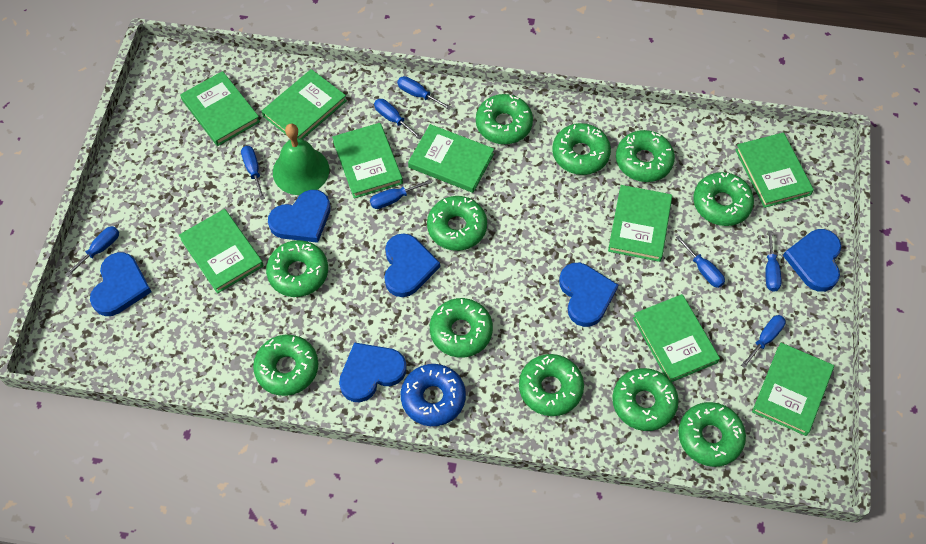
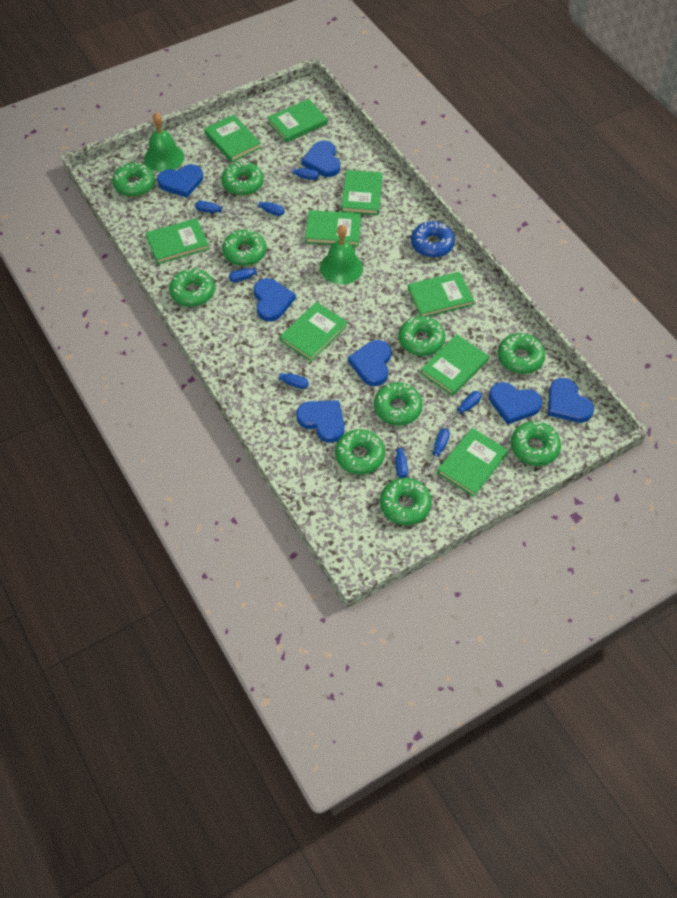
blue heart: [90,252,152,316] [268,190,331,243] [339,342,407,402] [384,233,440,297] [559,263,618,327] [783,229,841,292] = 6 -> [157,164,203,198] [254,278,296,321] [296,400,345,443] [301,141,340,177] [348,340,392,386] [489,382,542,425] [548,378,594,423] = 7
green bell: [273,124,330,195] = 1 -> [144,113,184,172] [320,225,363,284] = 2
green donut: [253,335,318,396] [266,240,328,297] [427,196,487,251] [430,298,493,358] [476,94,533,144] [519,354,584,416] [552,123,611,175] [612,368,679,431] [616,130,675,182] [678,402,746,467] [693,172,754,226] = 11 -> [112,162,155,197] [169,268,215,307] [221,161,264,196] [222,229,266,266] [335,429,385,475] [374,382,423,425] [380,478,432,525] [399,316,445,356] [498,333,545,374] [511,421,561,466] = 10

